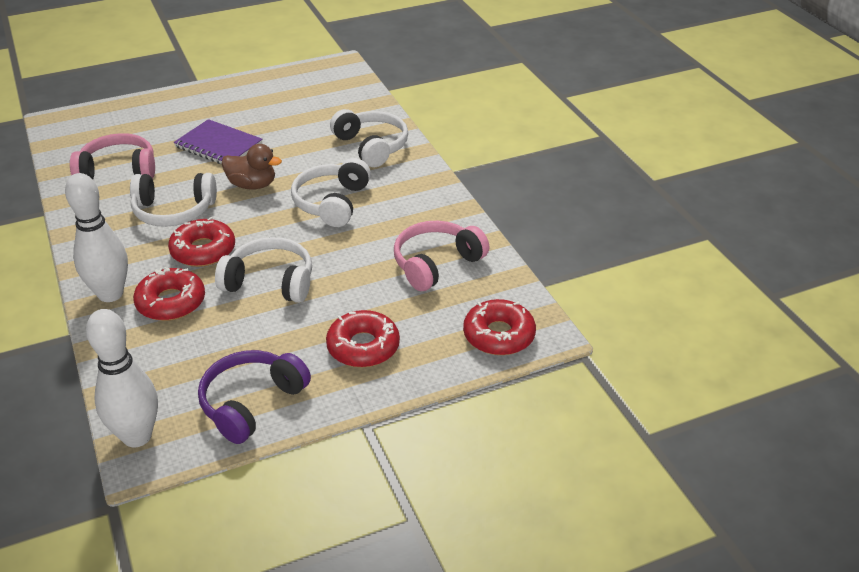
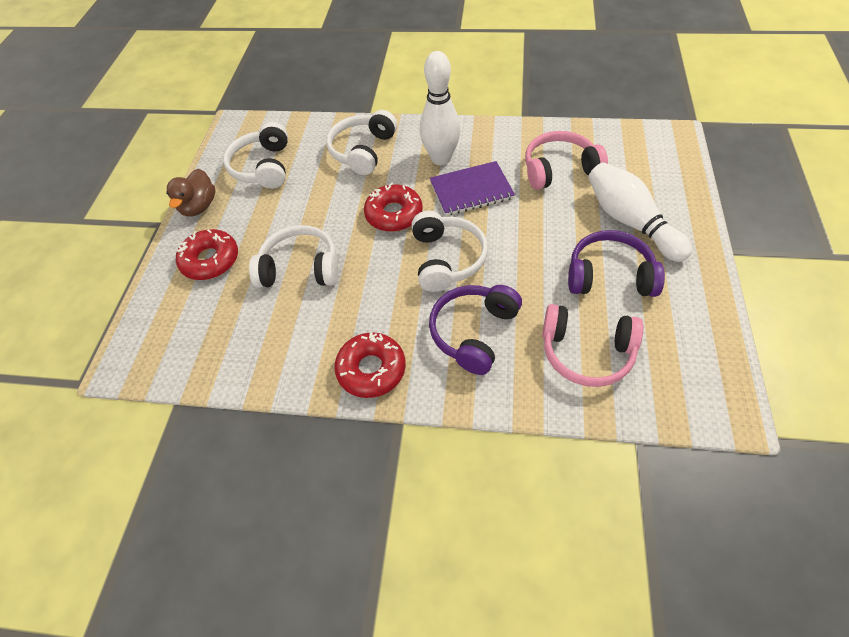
purple headphones: [198,350,311,444] = 1 -> [429,285,522,375] [568,230,665,297] = 2
red donut: [133,267,205,321] [168,217,235,267] [326,310,400,367] [463,299,536,355] = 4 -> [176,229,238,280] [334,332,406,398] [364,183,423,232] = 3

